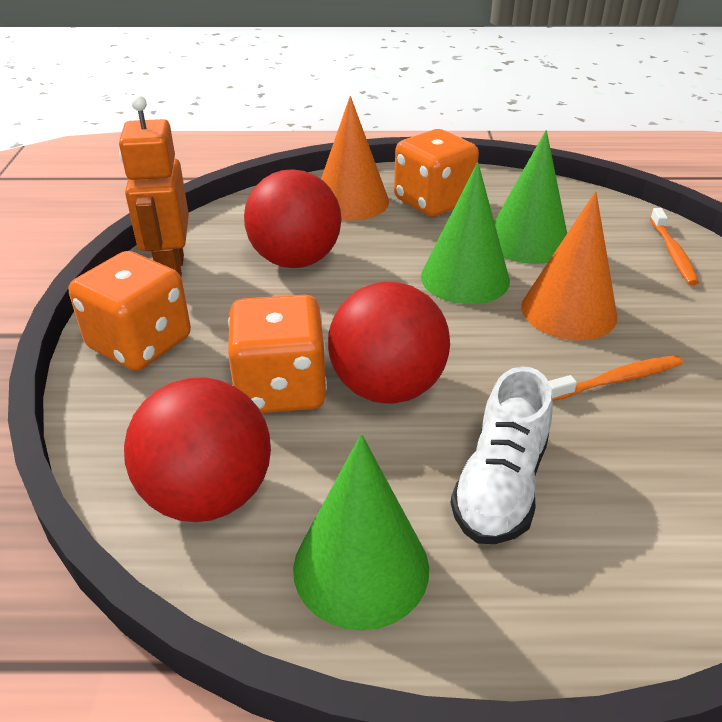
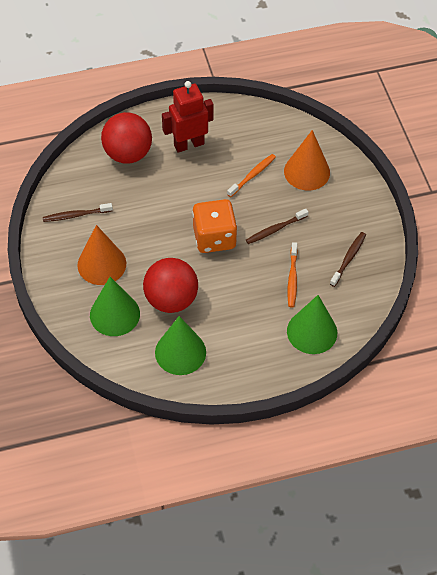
brown toothbrush: none = 0 -> [43,203,113,222] [246,209,309,244] [330,232,366,287] = 3
orange dice: [69,251,191,371] [228,295,327,413] [394,129,479,217] = 3 -> [192,199,237,253] = 1
orange robot: [119,95,189,276] = 1 -> none = 0
red ball: [124,377,271,522] [244,169,341,268] [328,282,450,404] = 3 -> [101,112,152,164] [143,258,198,313] = 2
red robot: none = 0 -> [162,81,214,153] = 1
white shoe: [451,366,553,544] = 1 -> none = 0

